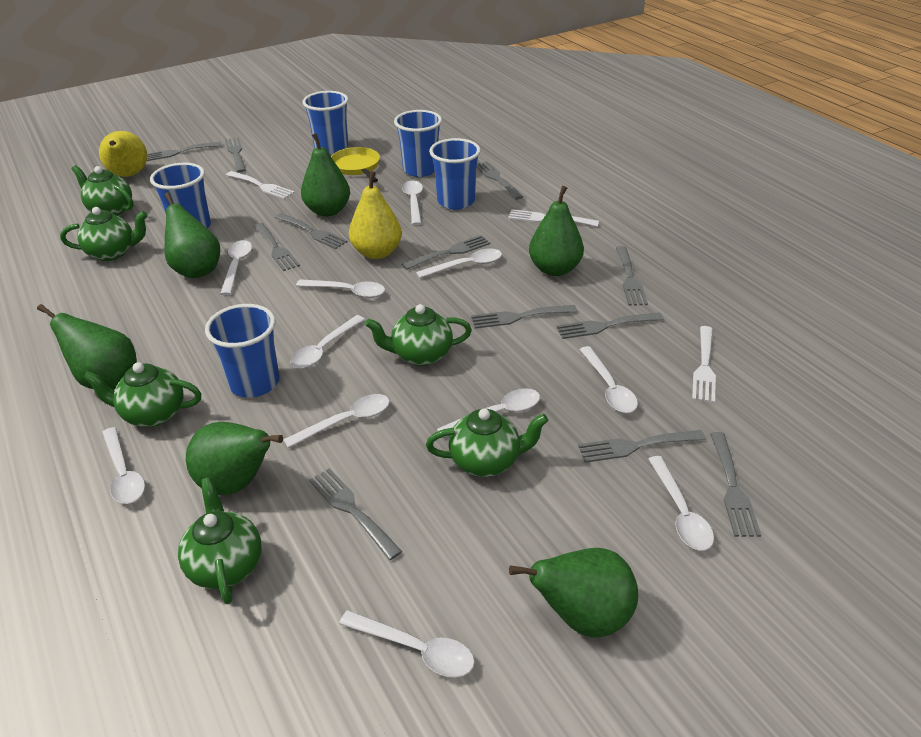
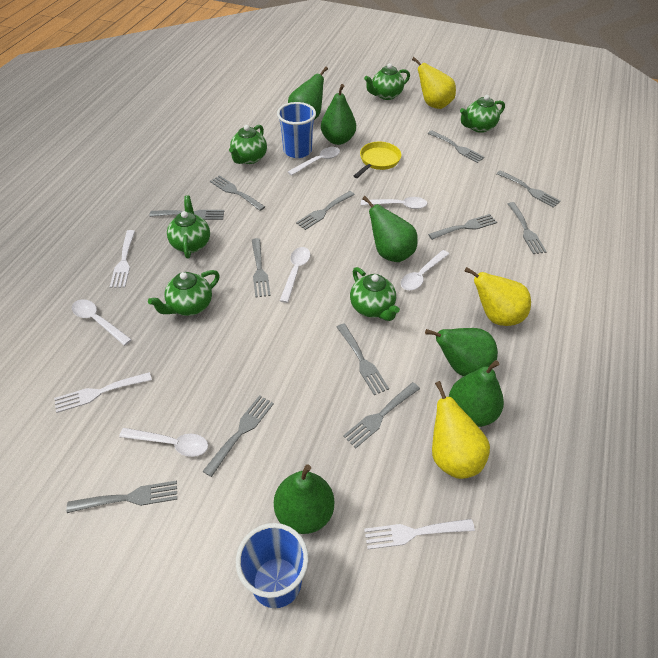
blue cup: [150,163,211,229] [205,304,279,397] [303,91,348,155] [394,110,442,177] [429,138,481,210] = 5 -> [236,523,309,608] [277,102,316,158] = 2
white spoon: [102,427,145,504] [220,240,252,295] [283,394,390,448] [290,315,365,369] [296,279,385,298] [339,610,475,678] [402,181,423,225] [416,248,502,278] [437,388,540,438] [579,346,638,413] [648,456,714,551] = 11 -> [72,299,132,346] [119,428,208,457] [280,247,310,303] [288,147,340,176] [361,197,427,209] [401,250,449,290] = 6
yellow pear: [99,131,147,177] [349,171,402,259] = 2 -> [412,57,456,109] [432,381,490,479] [464,267,531,326] = 3

